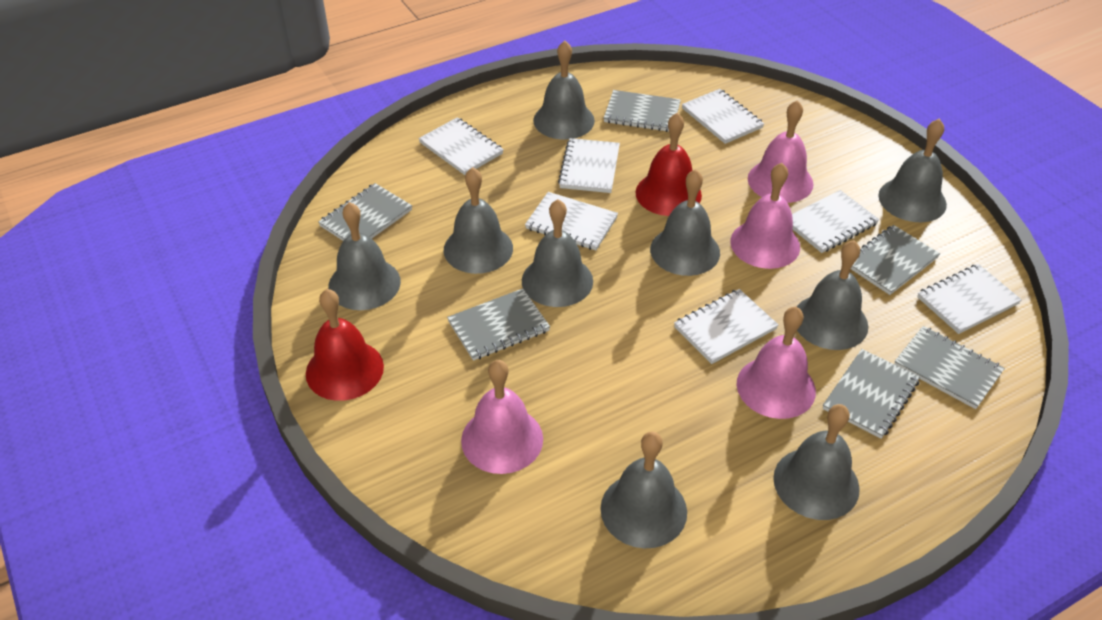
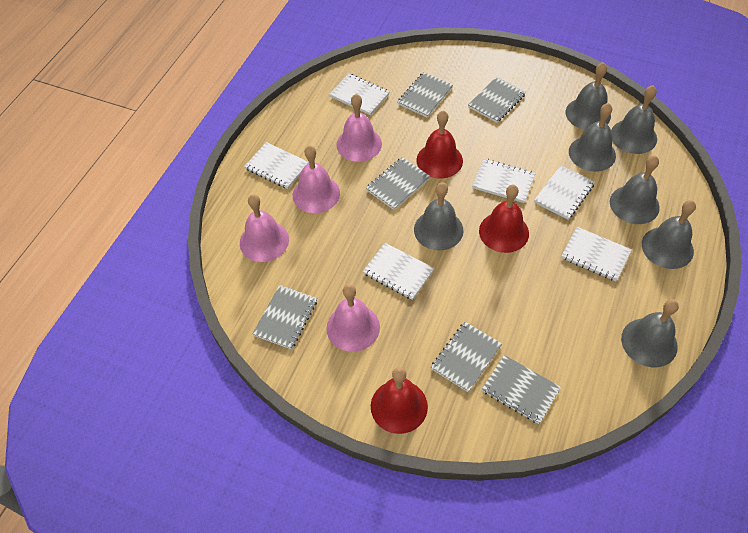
grey bell: [328,202,401,310] [444,167,513,274] [522,199,593,307] [533,41,595,140] [600,432,687,549] [650,169,720,276] [773,404,860,520] [796,240,868,350] [878,119,947,222] = 9 -> [414,182,464,250] [566,62,611,130] [569,103,616,172] [610,156,660,224] [611,85,657,154] [621,299,679,367] [642,200,696,269] = 7
red bell: [306,289,384,401] [635,113,702,216] = 2 -> [371,367,428,434] [417,110,463,178] [479,184,529,253] = 3
white notebook: [418,117,504,175] [525,192,618,250] [558,138,620,193] [674,289,778,364] [682,89,764,144] [792,190,879,253] [917,264,1022,334] = 7 -> [244,142,309,189] [329,74,390,115] [363,243,434,300] [472,159,536,203] [534,165,595,220] [561,227,632,281] = 6

